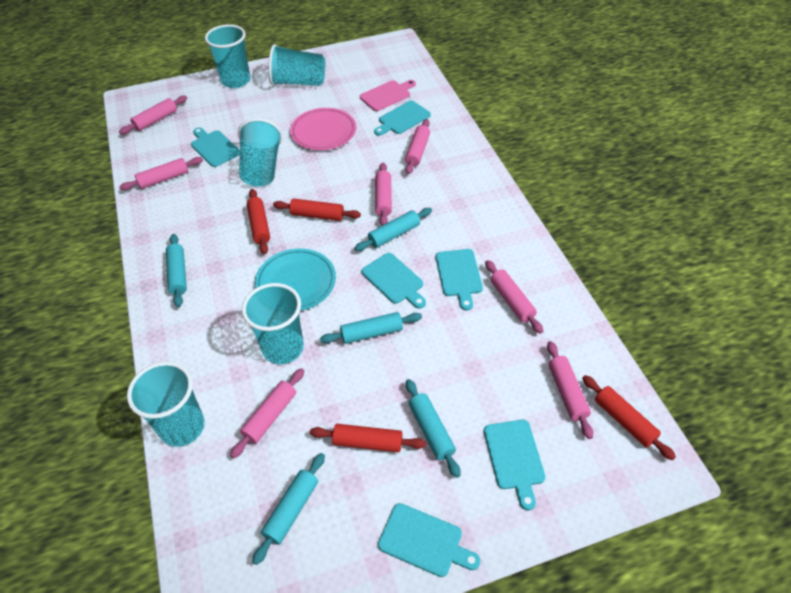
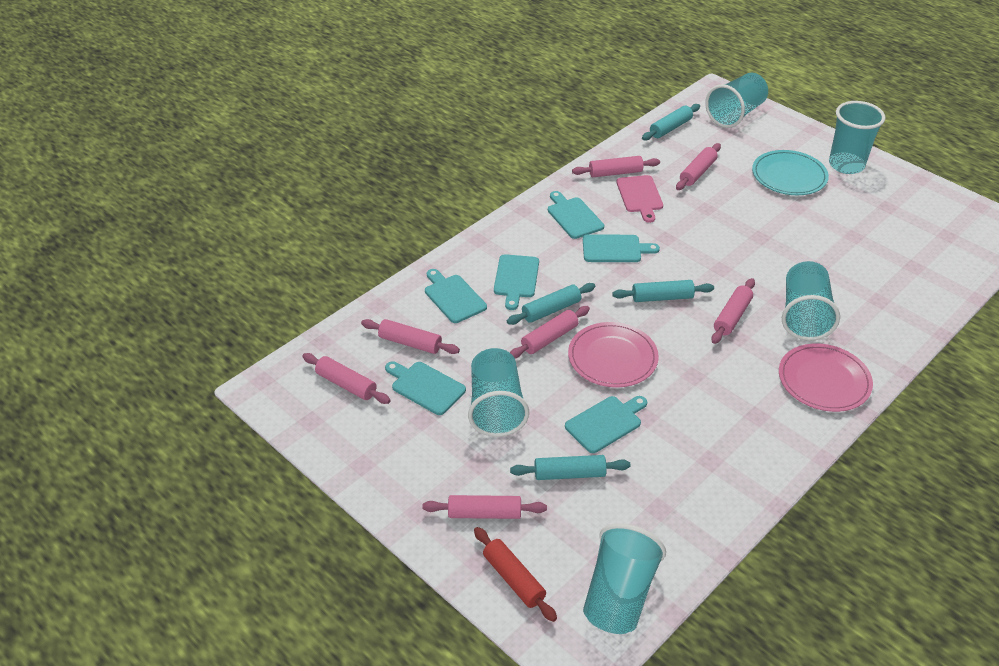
pink plate: [290,108,356,150] = 1 -> [568,322,659,387] [779,344,873,412] = 2
red rolling pin: [247,189,270,254] [273,199,361,221] [310,424,426,452] [582,375,676,460] = 4 -> [474,527,557,622] = 1
turquoise rolling pin: [166,234,187,307] [252,453,325,565] [320,312,422,344] [354,208,432,251] [406,379,460,478] = 5 -> [507,283,595,325] [510,455,630,480] [612,280,714,302] [642,104,700,141] = 4

